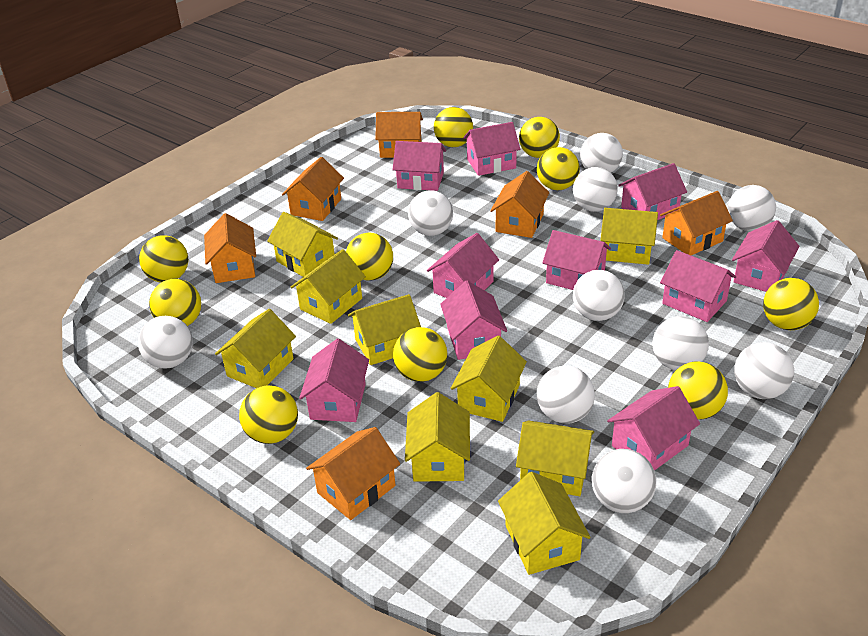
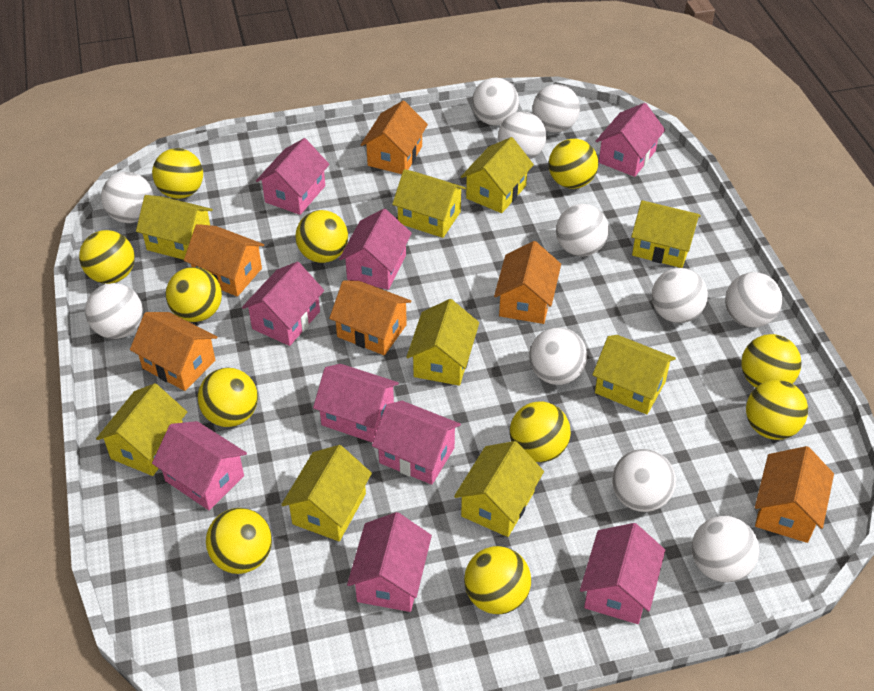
pink house: [299,339,369,422] [392,141,446,191] [427,233,499,298] [440,281,507,360] [463,122,520,176] [542,230,611,290] [607,386,700,471] [618,163,687,220] [660,250,736,322] [732,220,800,292] = 10 -> [152,421,247,510] [242,262,324,346] [256,138,330,215] [313,364,399,443] [339,209,412,290] [347,512,432,612] [372,401,461,485] [580,523,665,624] [596,103,665,177] = 9
white ball: [138,316,193,369] [408,190,453,236] [537,366,595,424] [573,167,618,212] [573,270,625,321] [580,133,623,173] [592,449,656,513] [652,316,709,371] [728,185,776,231] [734,342,794,399] = 10 -> [85,283,143,339] [101,172,153,223] [472,78,519,126] [498,112,546,159] [529,327,587,385] [532,84,580,132] [556,204,609,256] [612,449,676,512] [652,268,708,323] [692,516,759,582] [725,272,782,327] = 11
yellow ball: [139,235,188,283] [149,279,201,326] [239,385,298,444] [346,233,393,281] [393,327,448,382] [434,107,473,147] [519,117,560,158] [537,147,580,190] [668,361,728,419] [763,278,819,330] = 10 -> [79,230,134,284] [152,148,203,199] [166,267,222,322] [198,368,258,427] [206,508,272,574] [296,210,348,263] [464,546,531,614] [510,401,571,462] [549,139,598,189] [741,334,802,388] [746,380,808,440] = 11

